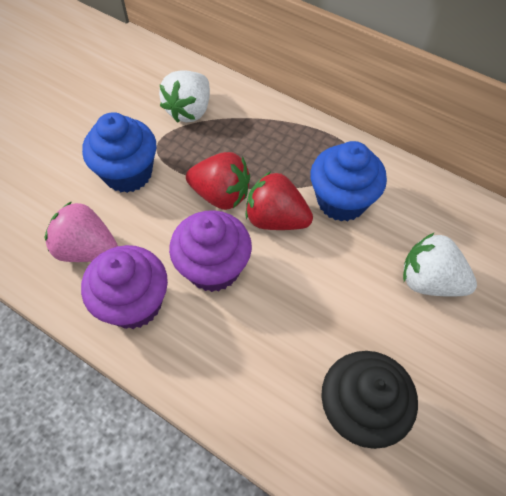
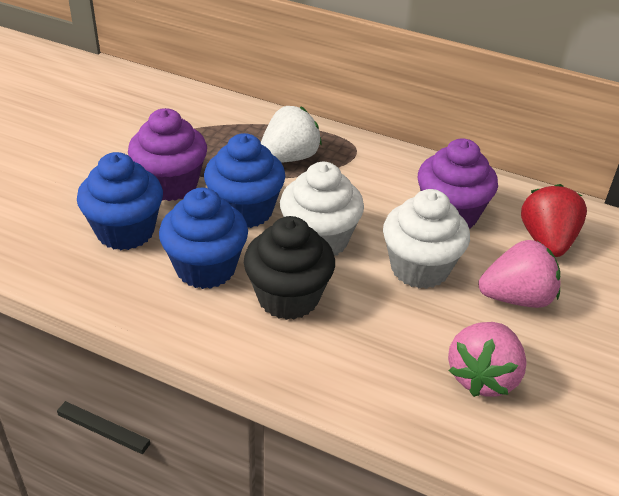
blue cupcake: [82,112,156,193] [310,141,387,222] = 2 -> [77,152,163,250] [159,188,248,289] [204,133,285,228] = 3
pink strawberry: [44,201,118,262] = 1 -> [448,322,527,397] [478,240,561,308] = 2
red strawberry: [186,152,250,210] [245,171,313,230] = 2 -> [521,184,587,257] = 1
white cupcake: none = 0 -> [280,162,364,255] [383,189,470,289] = 2
white strawberry: [159,70,210,123] [403,232,477,297] = 2 -> [261,106,322,163] = 1

